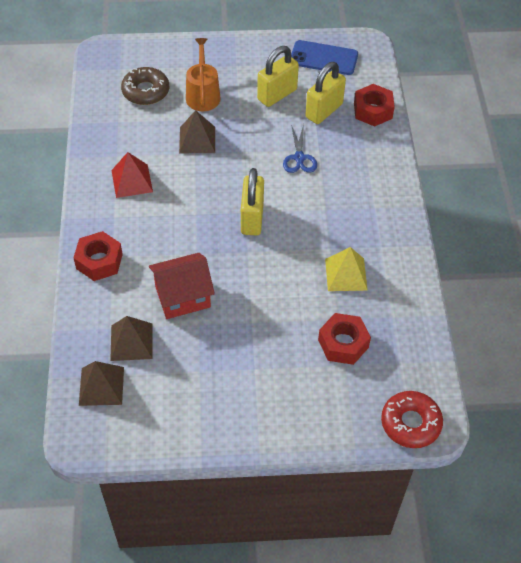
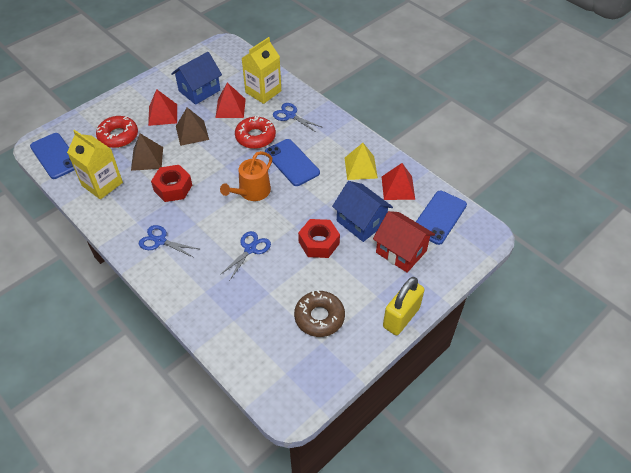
blue house: none = 0 -> [171,52,222,105] [332,181,393,242] = 2
blue phone: [291,40,358,75] = 1 -> [30,133,75,179] [265,139,320,186] [416,191,467,245] = 3
blue scissors: [283,124,317,173] = 1 -> [139,225,198,258] [220,231,271,280] [273,103,321,132] = 3
brown pyramid: [79,361,124,406] [110,316,153,361] [179,110,215,153] = 3 -> [131,134,163,171] [176,107,209,146] = 2
red donut: [381,391,443,448] = 1 -> [96,116,138,148] [235,116,276,149] = 2
red nut: [73,231,123,281] [318,313,371,365] [354,84,395,126] = 3 -> [151,165,192,202] [298,219,340,258] = 2
red pyramid: [111,152,153,198] = 1 -> [148,89,177,126] [215,83,246,118] [382,163,415,200] = 3
yellow carton: none = 0 -> [67,130,123,199] [242,37,281,104] = 2
yellow padlock: [241,168,264,236] [257,46,299,107] [305,62,346,124] = 3 -> [383,277,424,335] = 1

